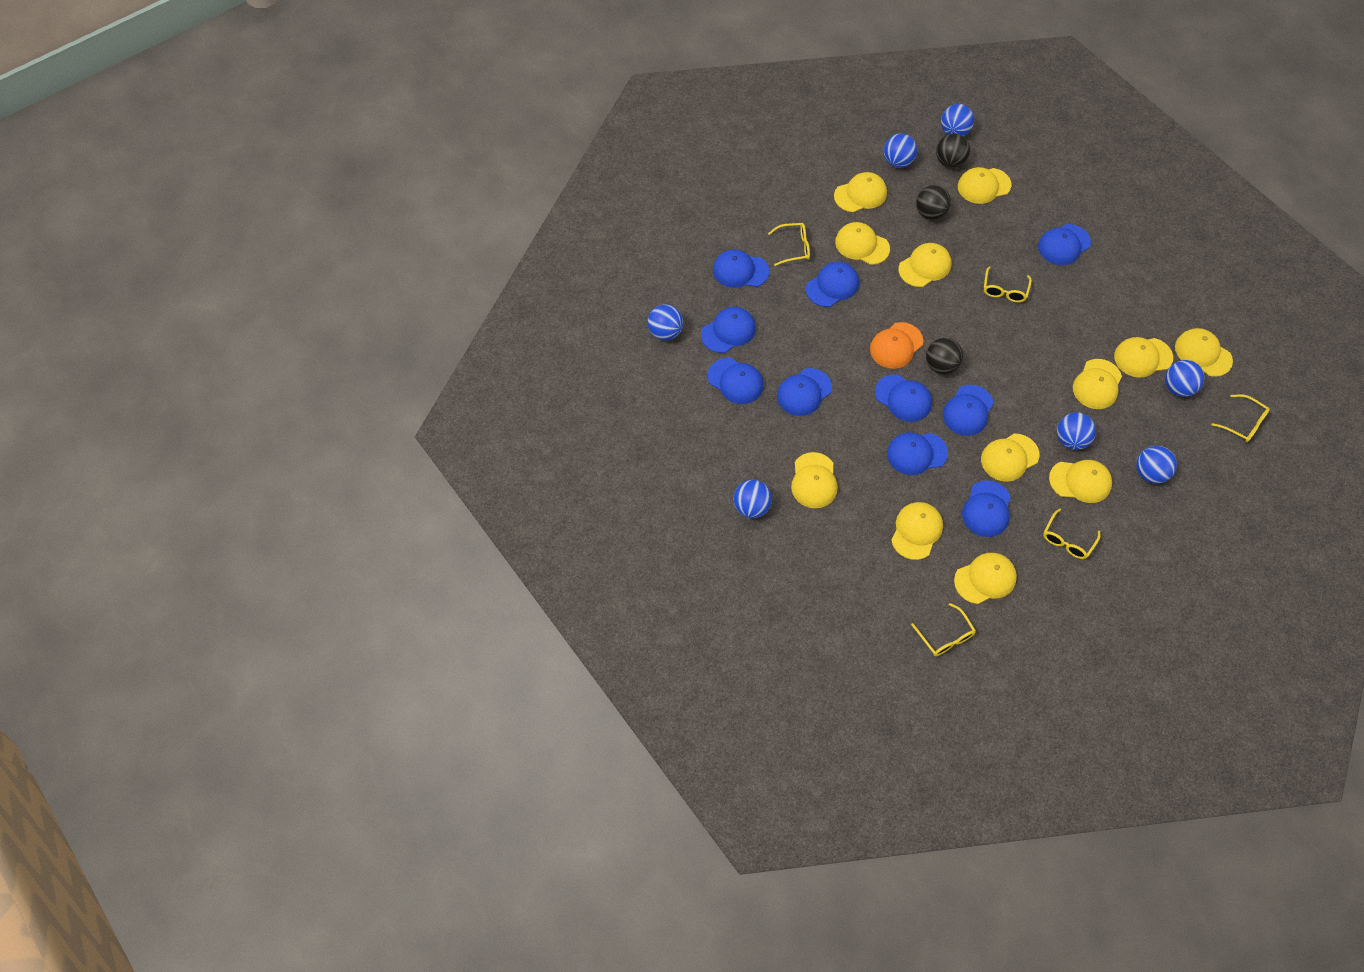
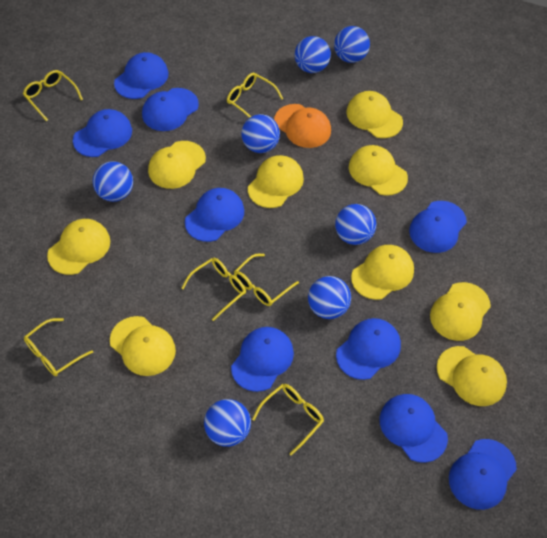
black ball: [916,185,951,220] [926,338,963,374] [936,134,970,168] = 3 -> none = 0
blue cap: [701,307,756,353] [707,358,764,404] [713,249,769,288] [777,368,832,416] [806,262,859,307] [875,374,932,422] [887,432,948,475] [943,385,994,436] [962,480,1011,537] [1038,224,1091,265] = 10 -> [73,109,132,157] [114,52,169,99] [142,88,199,131] [185,188,244,242] [231,327,294,392] [336,318,401,380] [380,394,448,463] [409,201,467,253] [449,439,517,510] = 9
yellow cap: [791,452,838,508] [834,172,887,212] [835,222,890,265] [891,502,943,560] [898,243,952,287] [954,553,1017,604] [958,167,1011,204] [981,434,1039,482] [1049,460,1112,503] [1073,359,1122,409] [1114,337,1173,378] [1175,328,1233,377] = 12 -> [47,219,110,275] [110,316,176,376] [148,141,206,189] [248,155,304,208] [346,91,403,138] [349,145,408,196] [351,245,414,300] [430,282,491,341] [437,346,507,406] = 9
yellow glasses: [768,223,810,266] [911,603,976,656] [984,266,1032,302] [1043,509,1101,559] [1211,394,1270,442] = 5 -> [23,70,83,121] [24,318,93,376] [181,258,246,321] [227,73,283,118] [234,254,299,306] [252,384,324,456] = 6

